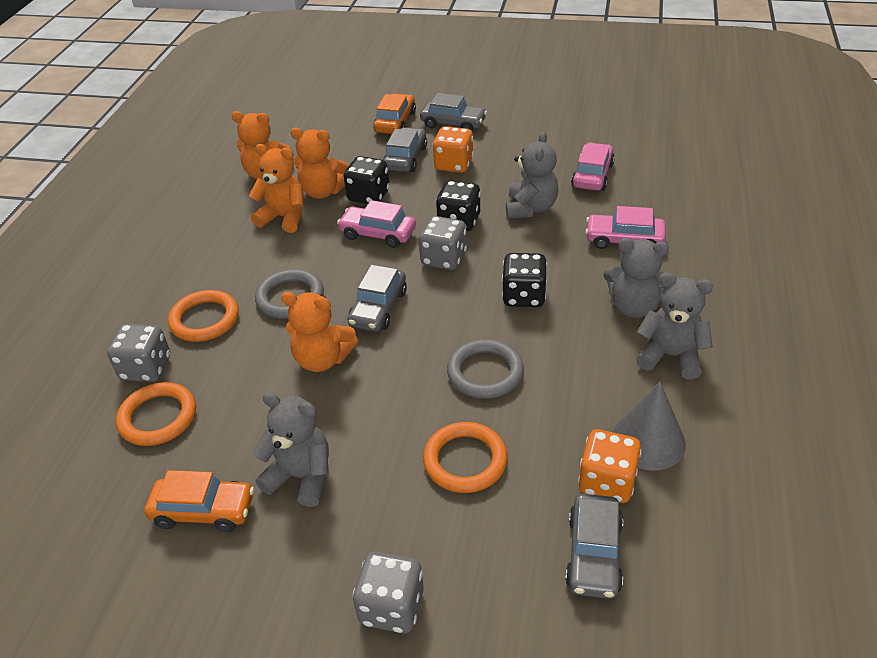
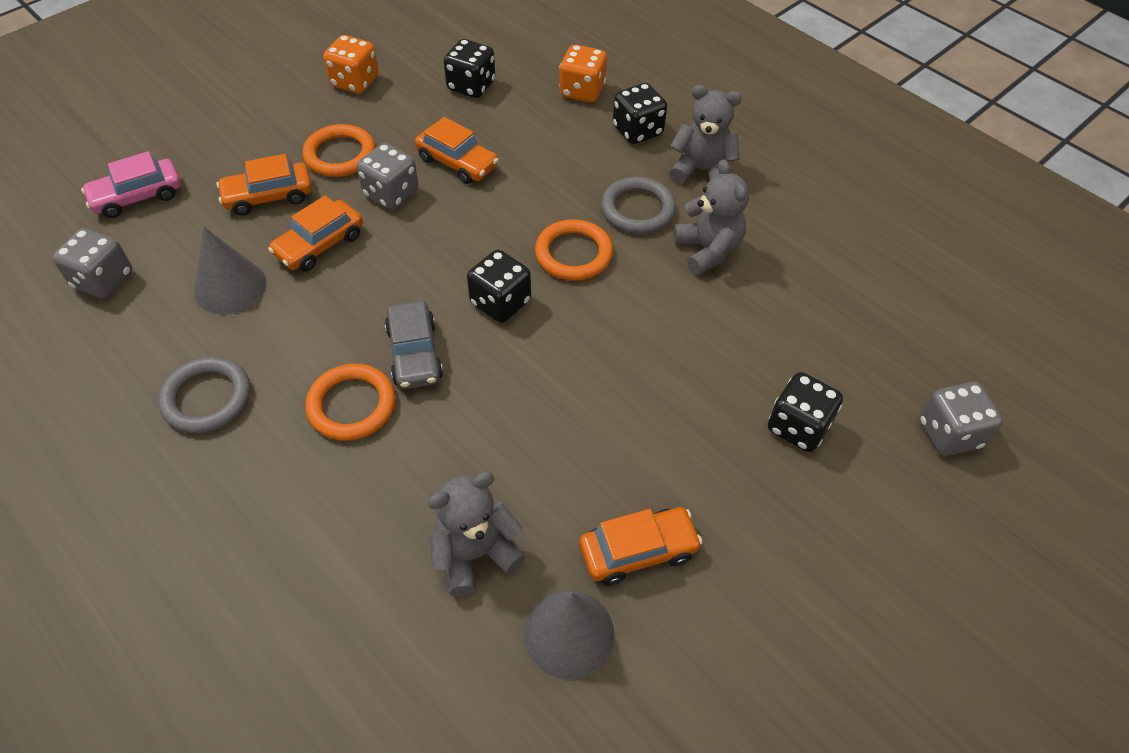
black dice: [344,156,390,204] [436,180,481,231] [502,253,547,307] = 3 -> [444,39,495,98] [467,250,531,323] [613,83,667,144] [768,372,843,452] = 4
grey car: [348,265,407,331] [383,127,427,172] [420,93,487,131] [565,494,624,599] = 4 -> [385,300,443,389] = 1
grey cone: [612,382,686,470] = 1 -> [194,227,267,315] [524,590,614,680] = 2
grey teddy bear: [253,392,329,507] [506,131,559,218] [603,238,669,318] [636,273,713,379] = 4 -> [428,472,525,596] [669,85,742,184] [673,159,749,275] = 3
orange car: [144,470,254,532] [373,94,416,134] = 2 -> [217,154,312,215] [268,196,363,271] [415,117,499,184] [579,507,702,585] = 4
orange teddy bear: [231,111,294,180] [249,144,304,233] [281,292,358,372] [291,128,349,199] = 4 -> none = 0
pink car: [337,200,416,248] [571,143,615,191] [585,206,666,249] = 3 -> [81,151,181,218] = 1

